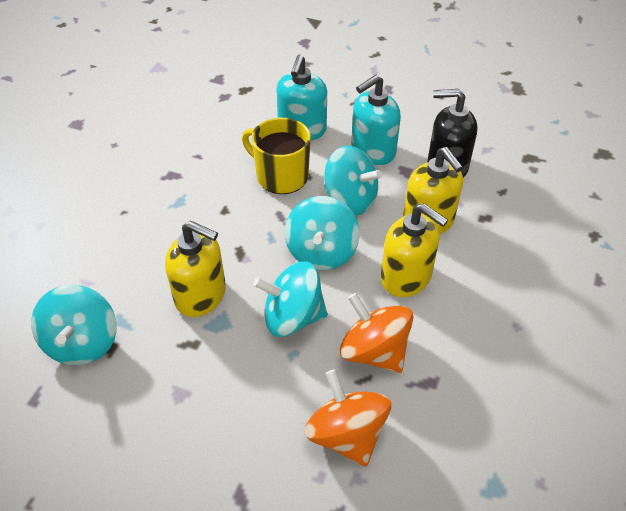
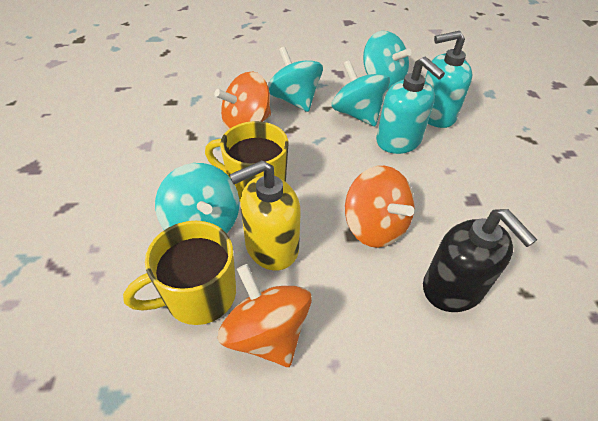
orange spinning top: [304,369,391,466] [340,293,413,373] = 2 -> [214,71,271,130] [218,264,312,367] [345,166,415,248] = 3
yellow mug: [242,118,311,194] = 1 -> [123,221,236,325] [205,121,288,202] = 2
yellow soap dispenser: [165,221,226,317] [381,203,448,297] [403,147,463,235] = 3 -> [229,160,301,271] = 1

